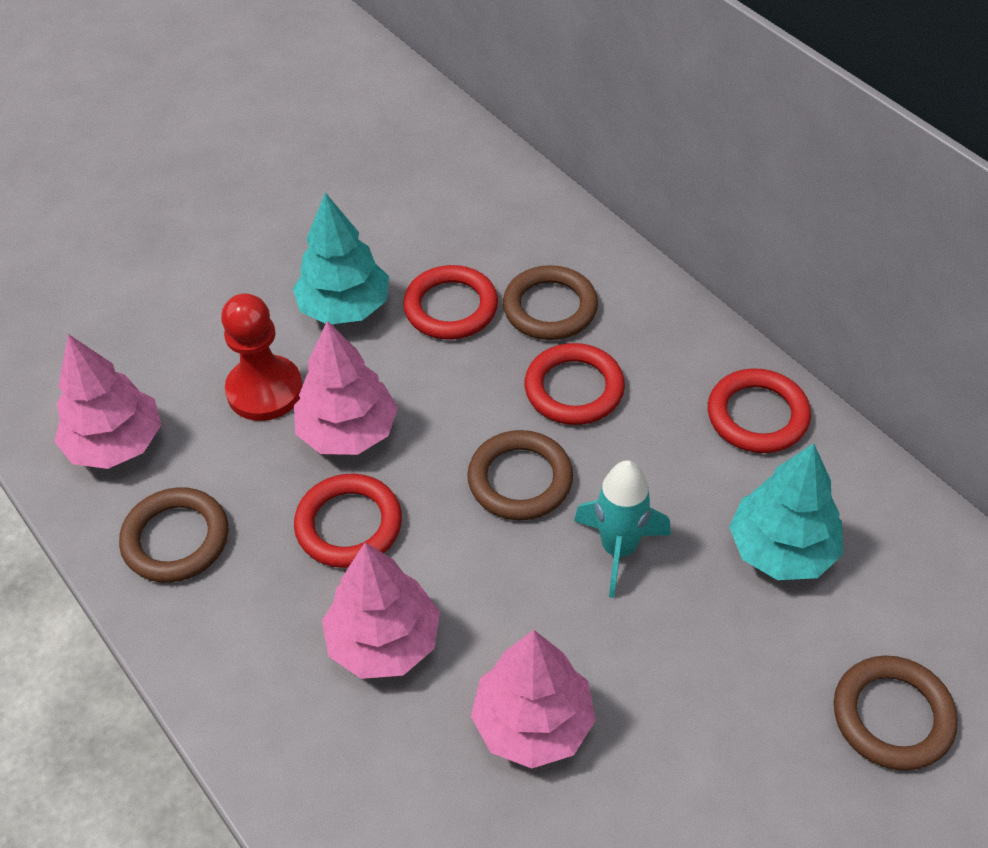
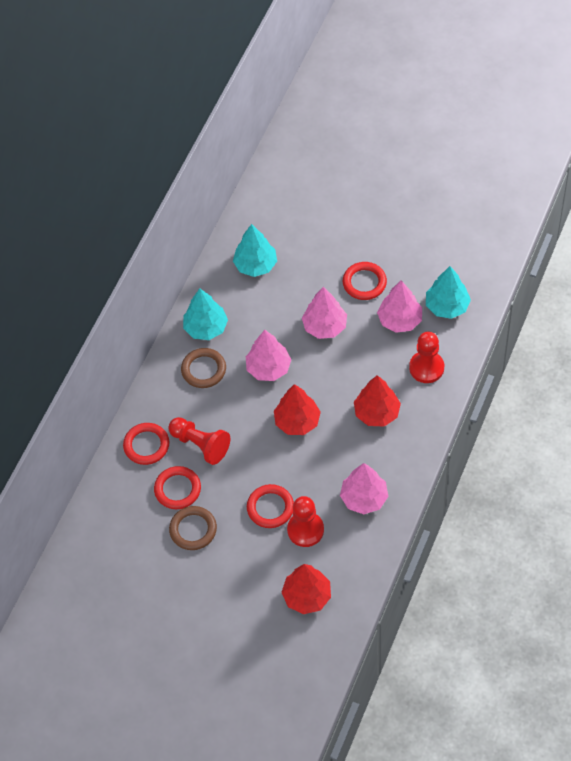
brown ring: [119,487,228,583] [467,430,573,520] [503,265,598,340] [834,655,958,771] = 4 -> [169,506,217,550] [181,348,226,388] = 2
red pawn: [221,293,303,421] = 1 -> [168,417,230,465] [287,496,324,547] [409,332,444,383] = 3
red tree: none = 0 -> [274,384,321,435] [281,564,331,614] [354,375,401,427] = 3
turquoise rocket: [574,460,671,598] = 1 -> none = 0
turquoise tree: [293,192,389,324] [729,443,843,580] = 2 -> [183,288,228,340] [233,224,277,277] [426,266,471,319] = 3

